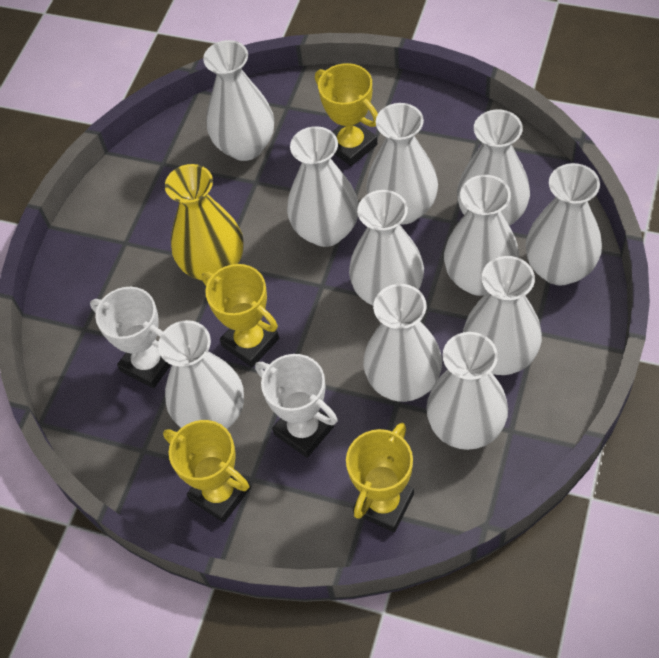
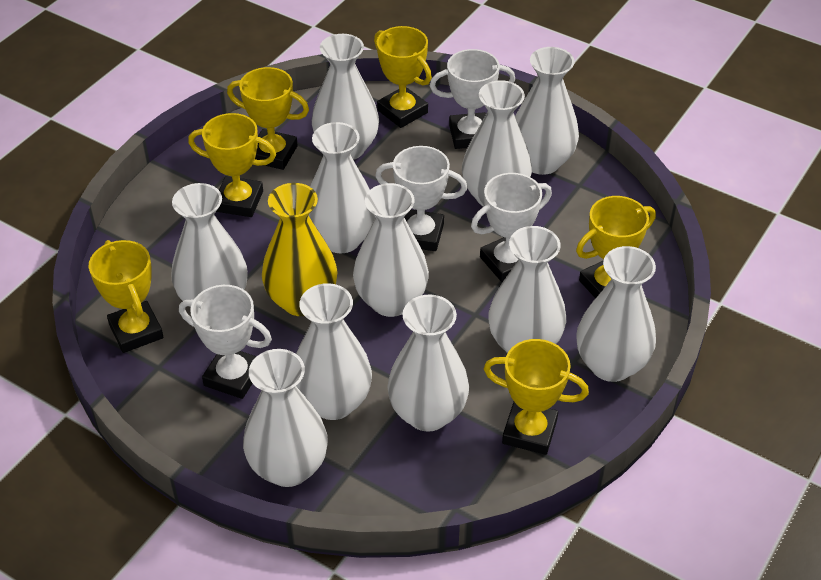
white trophy: [90,287,171,388] [255,354,338,458] = 2 -> [179,285,272,399] [375,146,467,251] [430,49,515,149] [471,173,552,282] = 4
yellow trophy: [163,420,251,523] [202,264,279,367] [315,63,378,166] [346,423,414,532] = 4 -> [89,240,163,353] [188,113,276,217] [227,67,309,170] [374,26,432,128] [484,339,589,455] [576,196,656,298] = 6

